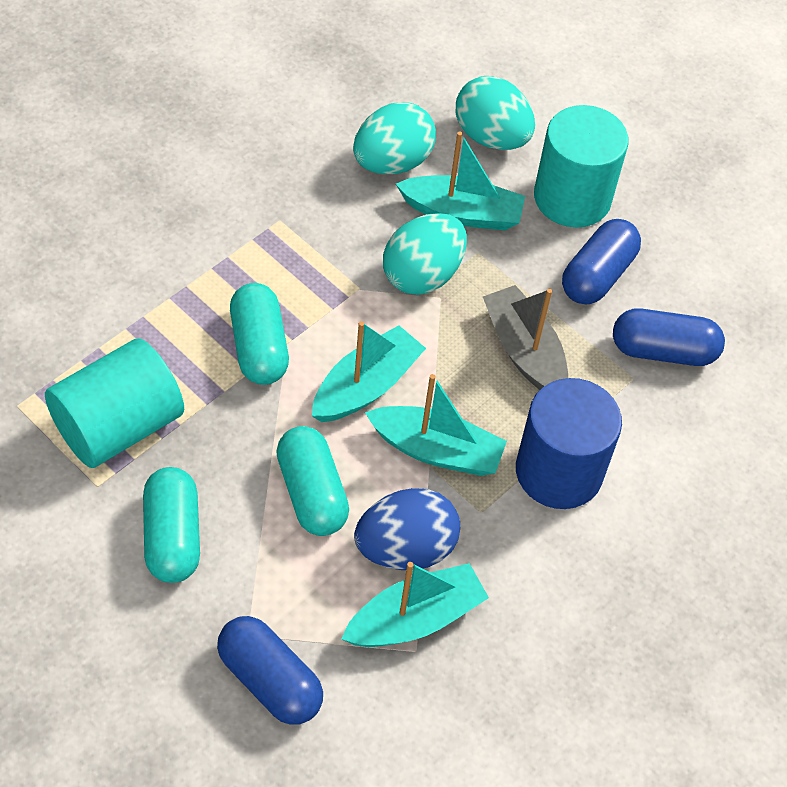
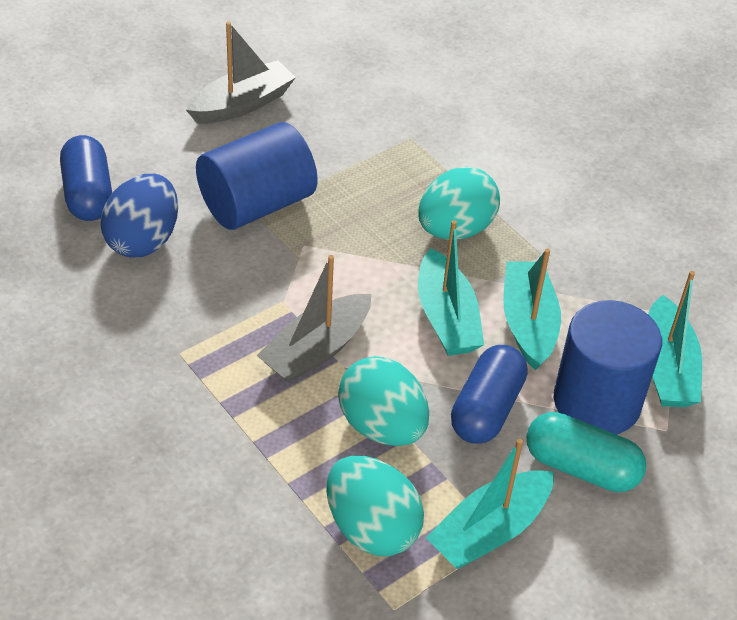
blue capsule: [217,616,323,725] [562,219,641,304] [613,308,725,366] = 3 -> [60,135,112,221] [451,345,528,444] = 2
blue cylinder: [516,378,622,509] = 1 -> [196,122,318,230] [554,300,662,434] = 2
grey boat: [483,285,568,390] = 1 -> [186,22,296,124] [257,255,371,383] = 2
turquoise capsule: [143,467,200,583] [230,283,289,385] [276,426,349,536] = 3 -> [526,412,646,492] = 1
turquoise cylinder: [45,338,184,468] [534,105,629,228] = 2 -> none = 0

